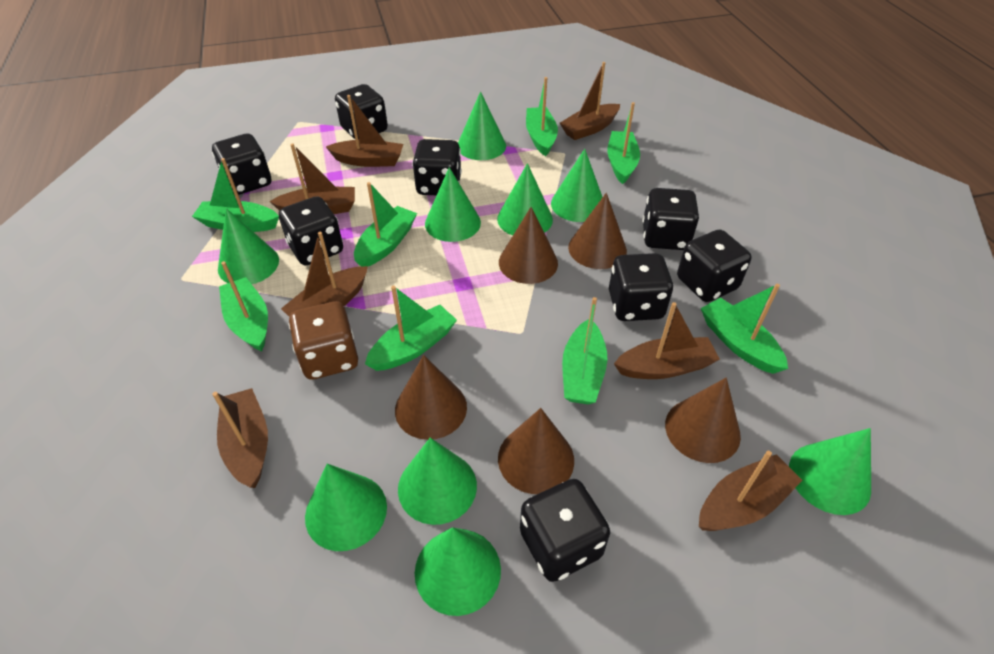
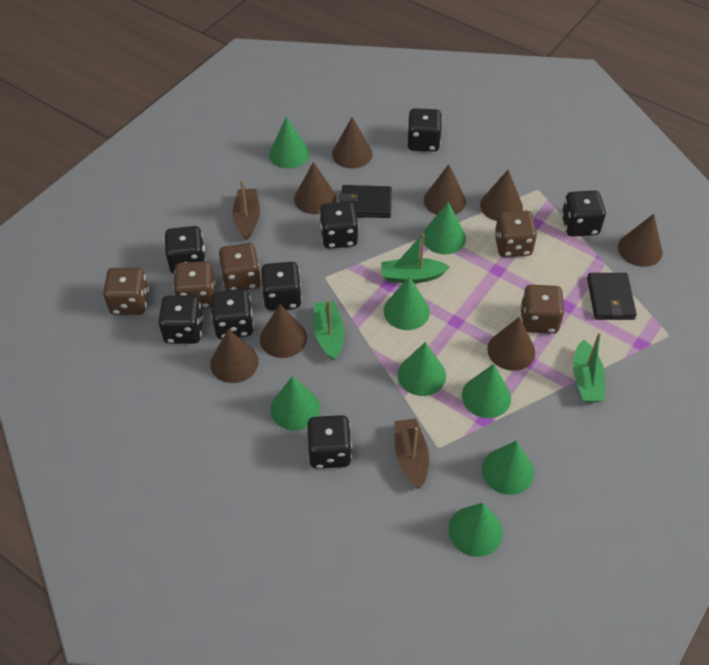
black wallet: none = 0 -> [339,185,392,218] [587,273,637,320] = 2
brown boat: [212,388,268,488] [270,143,355,214] [281,232,368,317] [326,95,403,167] [560,62,620,140] [614,302,720,379] [699,451,802,531] = 7 -> [233,180,260,240] [395,418,429,489] = 2
brown cone: [395,355,467,440] [498,408,574,494] [499,207,558,284] [568,193,627,269] [665,378,741,463] = 5 -> [210,329,259,383] [260,304,307,358] [294,162,336,214] [332,117,373,169] [424,164,466,215] [480,170,523,221] [487,317,535,371] [618,214,663,267] = 8
brown dice: [289,301,358,380] = 1 -> [103,268,149,315] [173,261,215,309] [219,243,261,290] [494,211,537,257] [520,285,564,334] = 5
green boat: [192,158,279,232] [219,261,268,351] [354,182,417,267] [365,286,457,371] [526,77,558,156] [562,297,607,404] [607,102,640,184] [701,284,788,374] = 8 -> [314,300,344,361] [381,233,449,283] [573,333,605,402] = 3
green cone: [218,208,279,284] [305,464,387,551] [398,438,477,525] [415,527,501,616] [425,167,481,242] [458,92,506,160] [497,163,553,236] [551,149,603,222] [789,428,871,515] = 9 -> [269,117,310,169] [270,376,320,430] [384,277,430,330] [398,342,446,396] [423,202,466,254] [448,503,503,557] [462,364,511,418] [482,440,534,495] = 8

